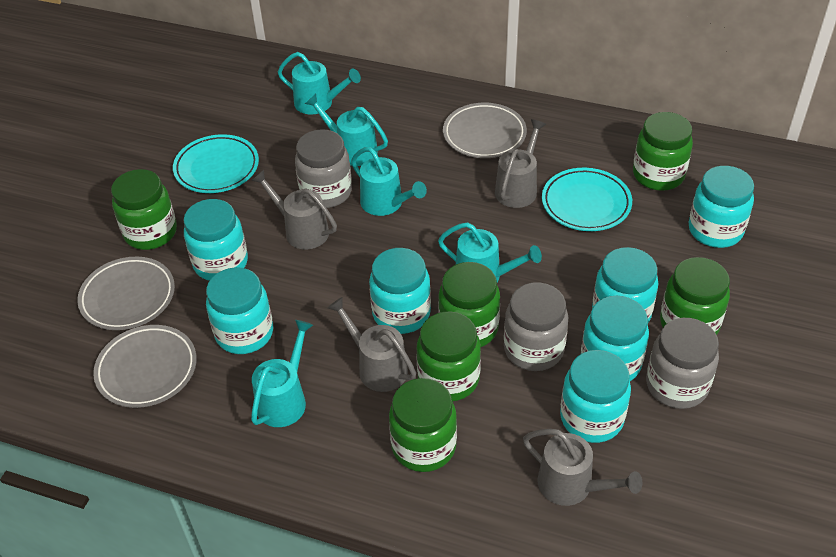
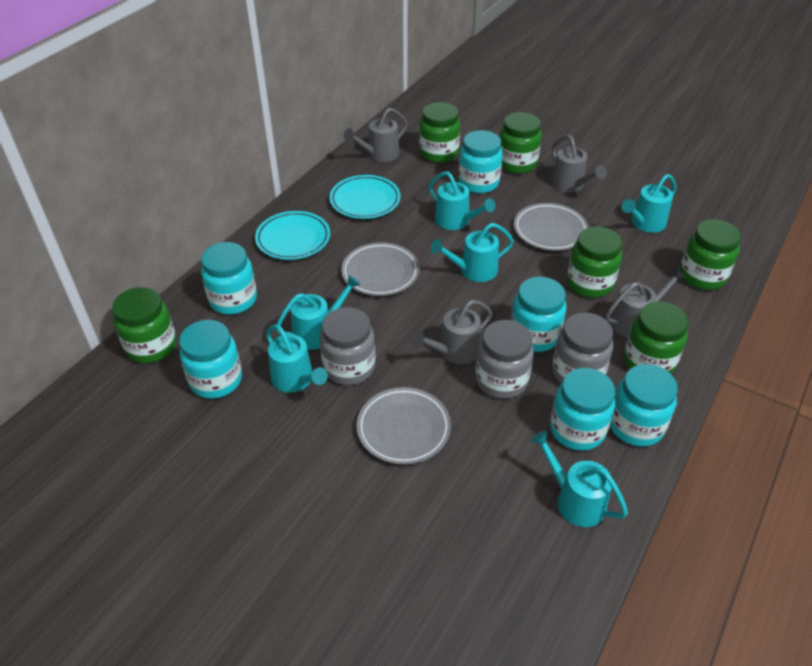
turquoise jar: [184,199,248,281] [206,267,273,354] [369,248,431,334] [560,350,631,443] [581,296,649,381] [592,247,658,323] [689,166,754,248] = 7 -> [179,320,242,399] [201,242,257,315] [459,130,503,194] [511,277,566,352] [550,368,615,451] [610,364,678,447] = 6
turquoise watering can: [251,320,313,427] [278,52,361,114] [305,94,388,166] [351,147,427,216] [438,222,542,282] = 5 -> [266,324,328,393] [276,275,361,350] [428,171,495,230] [431,223,514,282] [531,431,628,527] [622,174,676,233] = 6

